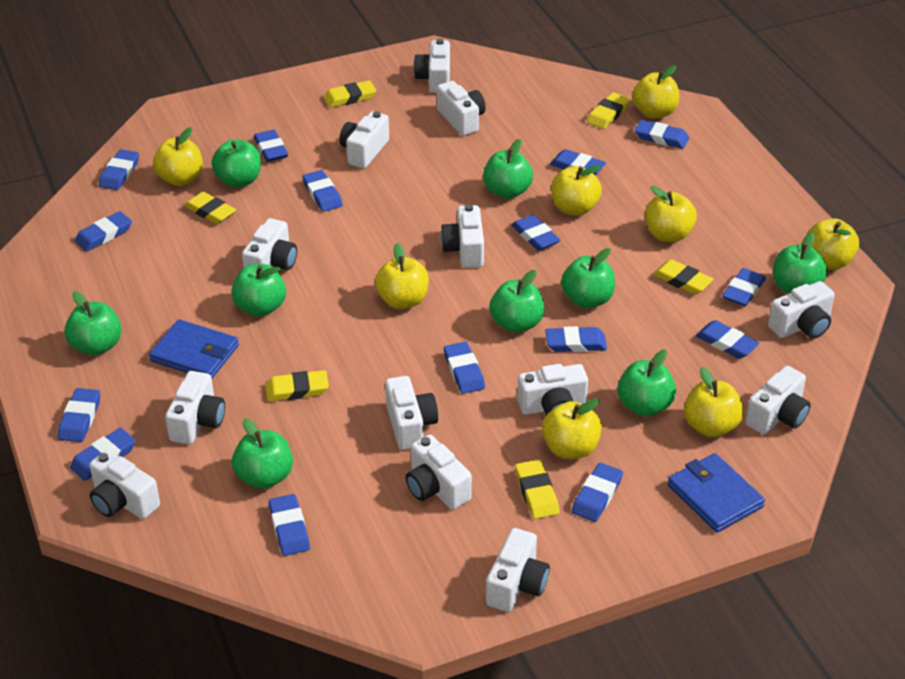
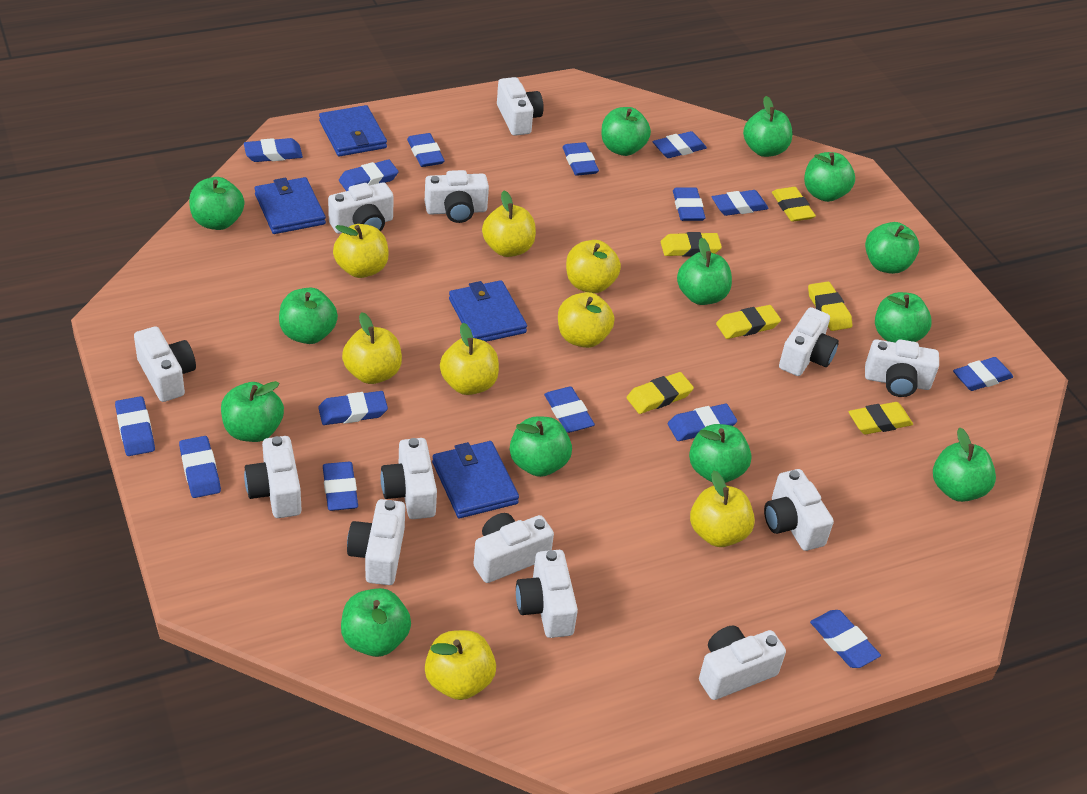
blue wallet: [149,319,239,378] [668,453,765,532] = 2 -> [254,177,326,234] [319,105,387,157] [432,441,519,518] [449,280,527,342] = 4
green apple: [64,291,122,356] [212,139,261,188] [231,264,286,316] [232,418,293,489] [483,139,533,199] [490,270,544,333] [561,248,615,308] [618,350,676,416] [773,232,828,294] = 9 -> [189,177,244,230] [221,381,284,442] [279,288,338,344] [341,588,411,657] [510,416,572,477] [601,107,651,156] [677,238,732,305] [689,424,752,483] [743,96,792,157] [804,152,855,202] [865,222,919,274] [875,292,932,343] [933,428,996,502] = 13

